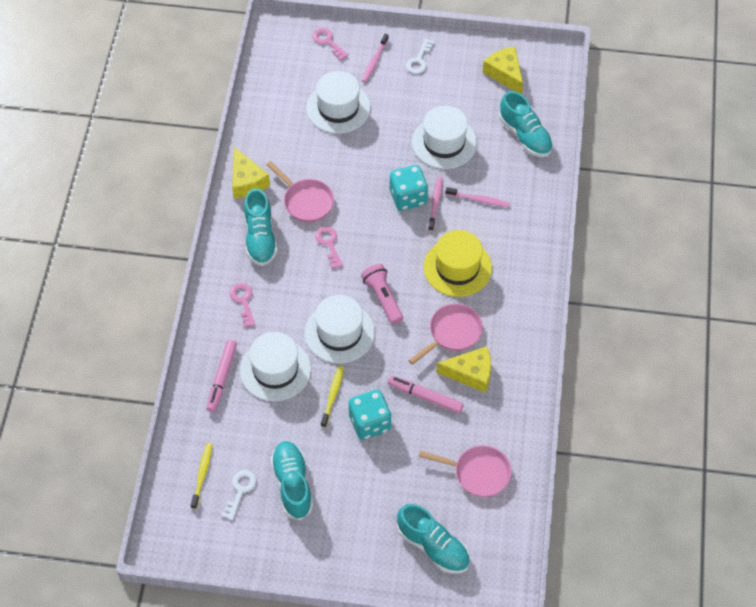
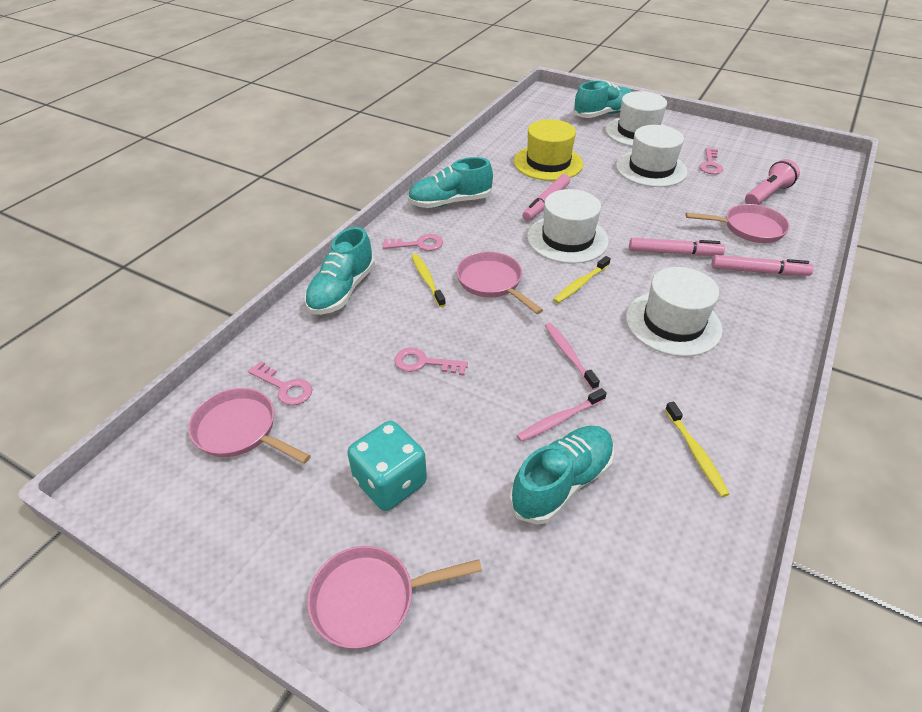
pink key: [230,283,255,327] [313,28,349,61] [315,227,343,269] = 3 -> [248,361,313,405] [383,234,443,251] [394,347,468,376] [700,148,723,174] = 4
pink marker: [207,340,237,412] [388,376,464,414] = 2 -> [523,174,570,221] [629,238,725,256] [712,255,814,276] = 3
pink pan: [266,161,334,222] [408,304,483,365] [418,445,512,497] = 3 -> [188,388,311,464] [307,546,482,649] [457,251,543,314] [685,204,790,243] = 4
pink toothbrush: [362,34,389,82] [428,177,443,231] [445,187,509,207] = 3 -> [517,388,607,441] [545,323,600,390] = 2
turquoise dice: [348,390,392,440] [390,165,428,211] = 2 -> [347,421,427,511] = 1
white key: [221,470,256,520] [406,38,435,74] = 2 -> none = 0
yellow cheese: [232,147,270,198] [436,346,491,393] [482,47,523,94] = 3 -> none = 0
yellow toothbrush: [191,443,212,509] [321,366,344,428] = 2 -> [412,254,446,307] [553,256,611,303] [665,402,729,497] = 3

